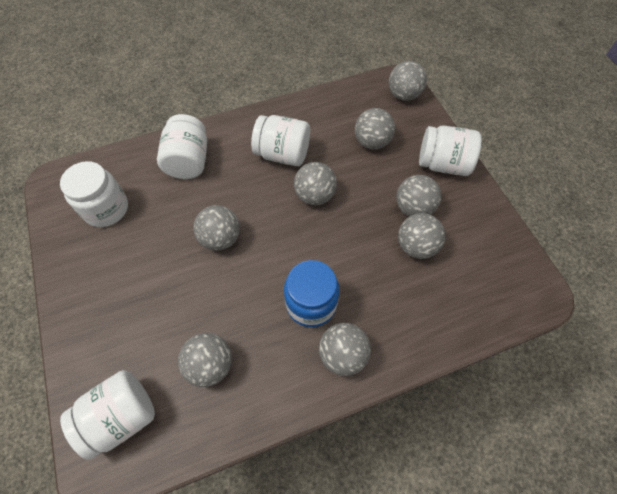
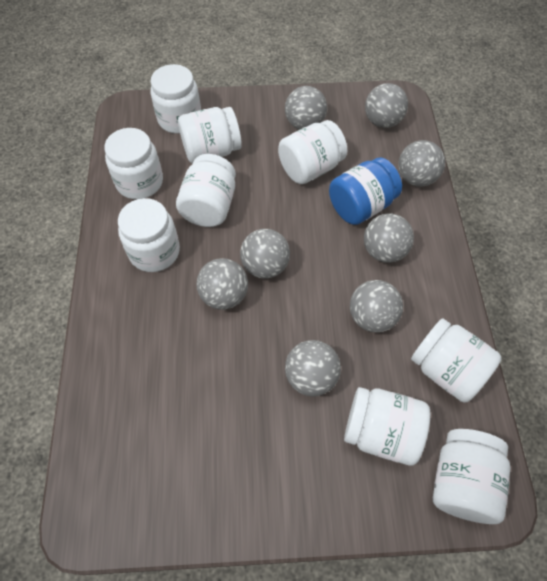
white jar: [60,161,128,227] [60,370,155,460] [157,114,207,179] [251,115,310,166] [419,125,482,176] = 5 -> [104,128,163,199] [118,198,180,272] [150,64,201,134] [176,154,236,227] [178,107,242,164] [278,120,347,184] [344,387,430,466] [411,318,501,403] [433,429,511,524] = 9

